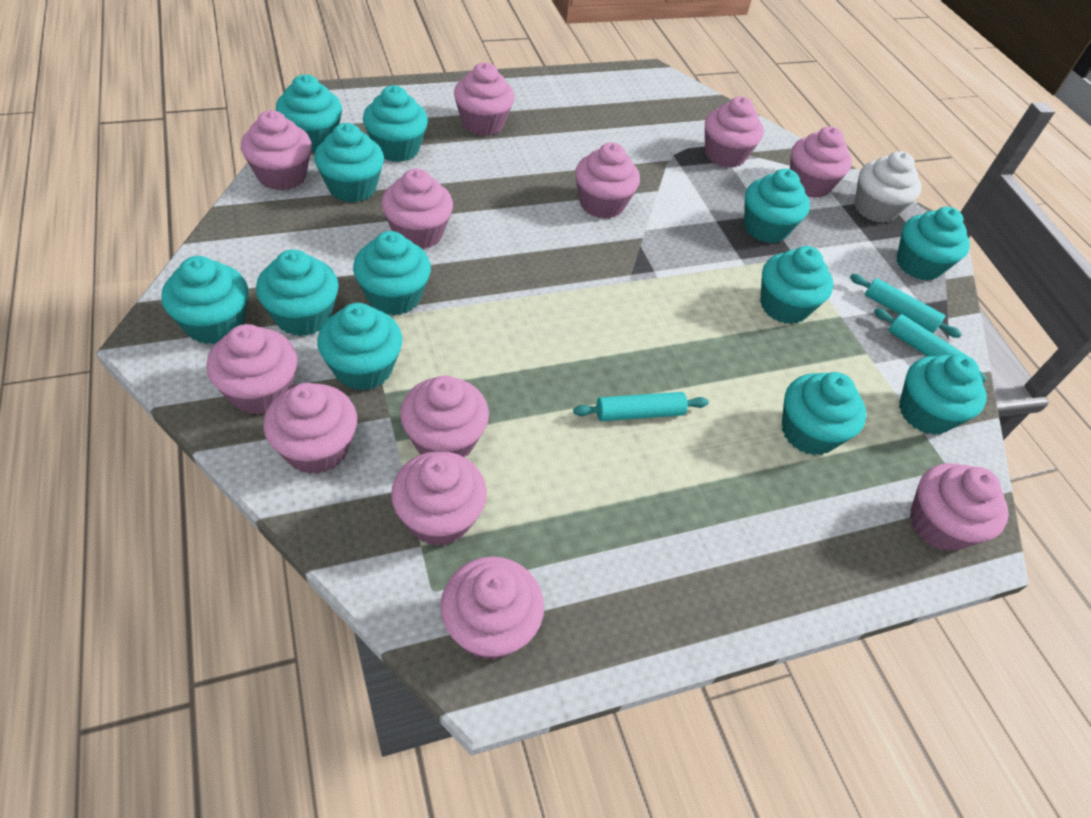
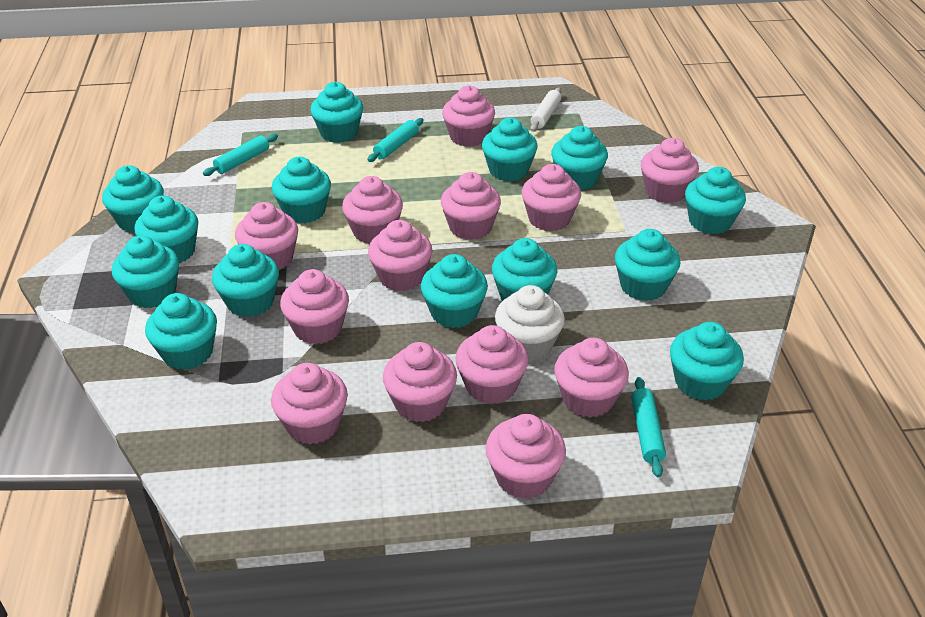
pink cupcake: [206,324,297,415] [241,110,312,191] [263,383,357,474] [382,169,453,249] [391,451,487,546] [400,376,489,457] [440,557,544,660] [454,62,515,136] [575,143,640,219] [705,97,764,168] [790,126,852,198] [910,463,1009,551] = 12 -> [235,202,298,270] [271,363,348,444] [280,269,349,345] [342,176,403,244] [368,220,432,291] [383,342,457,422] [441,172,501,240] [442,85,495,147] [456,325,529,404] [486,414,566,499] [522,164,581,231] [554,338,629,418] [641,138,699,203] = 13
turquoise cupcake: [161,256,248,344] [256,249,339,336] [276,75,342,152] [314,123,384,203] [317,303,402,391] [353,231,431,315] [363,85,428,162] [744,169,810,243] [760,246,833,324] [782,372,866,455] [897,207,970,281] [899,354,987,435] = 12 -> [102,165,164,233] [112,235,179,308] [135,195,198,263] [145,293,217,370] [212,244,279,317] [272,157,331,223] [310,82,363,143] [421,254,488,328] [482,118,538,181] [492,238,557,300] [551,126,608,190] [615,229,680,301] [670,322,744,400] [685,167,746,234] = 14
white rolling pin: none = 0 -> [530,88,561,132] = 1

